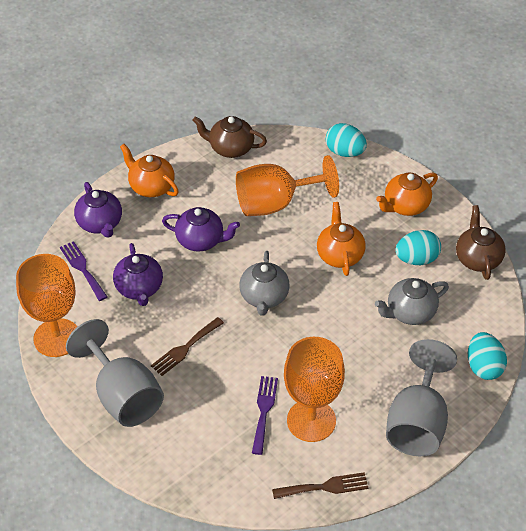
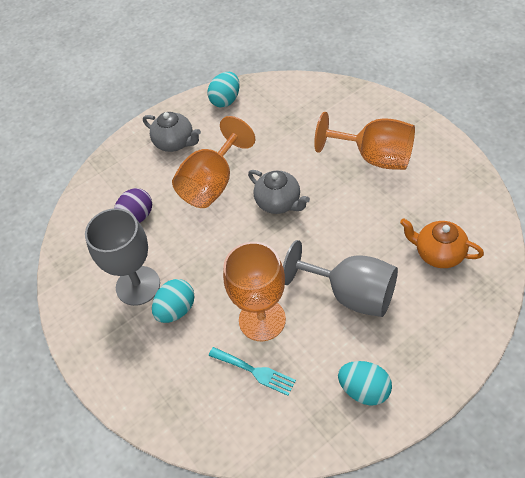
brown fork: [151,317,224,376] [272,472,368,499] = 2 -> none = 0
brown teapot: [192,116,267,158] [456,205,506,280] = 2 -> none = 0
orange teapot: [120,144,179,197] [317,202,366,276] [376,172,438,216] = 3 -> [400,218,484,268] = 1
purple egg: none = 0 -> [114,188,152,223] = 1
purple fork: [60,241,107,301] [252,376,278,455] = 2 -> none = 0
purple teapot: [74,182,122,238] [113,243,163,306] [162,207,240,252] = 3 -> none = 0
turquoise fork: none = 0 -> [209,347,296,396] = 1

